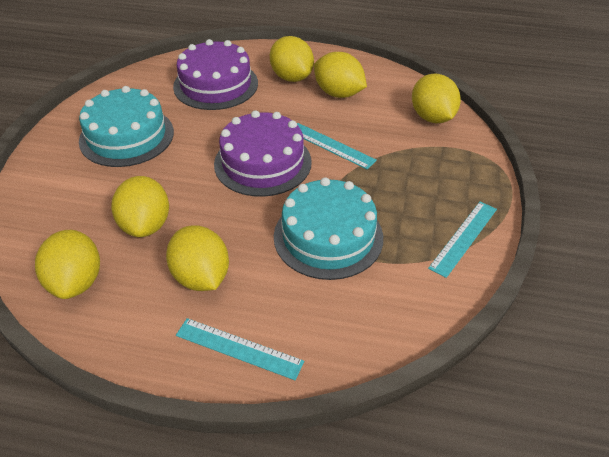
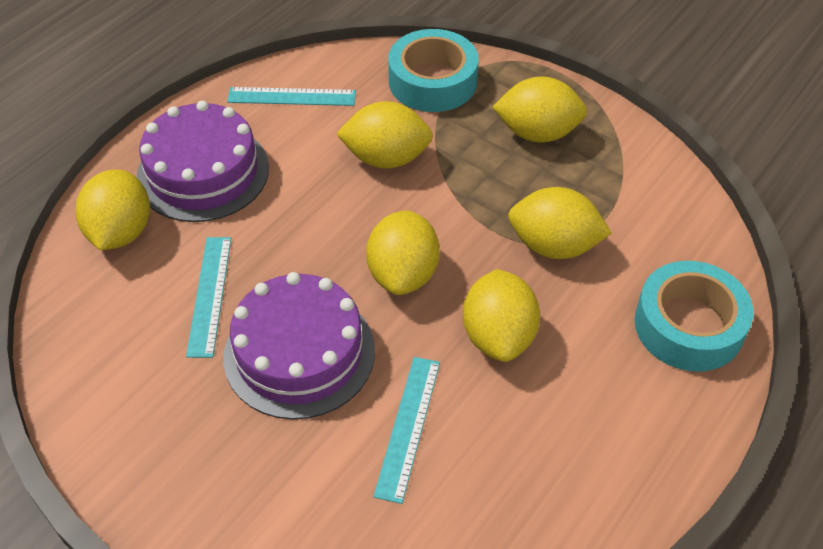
turquoise cake: [79,86,174,167] [274,177,383,280] = 2 -> none = 0
turquoise tape: none = 0 -> [388,29,478,112] [635,261,754,371] = 2

